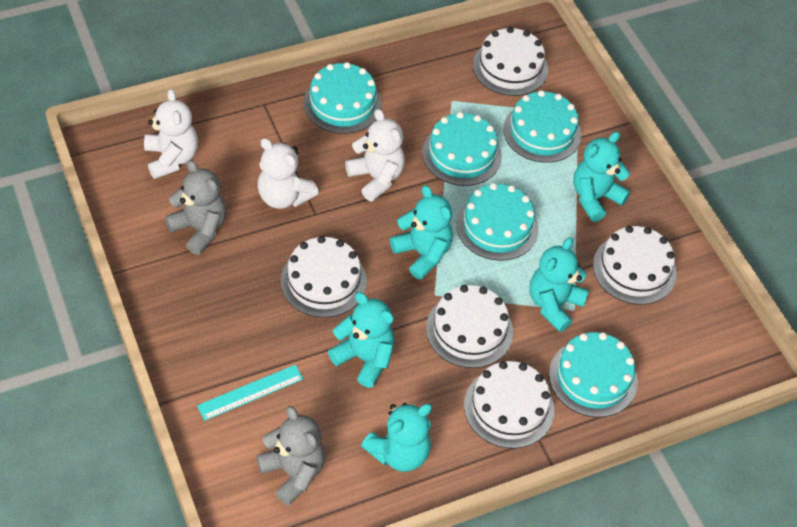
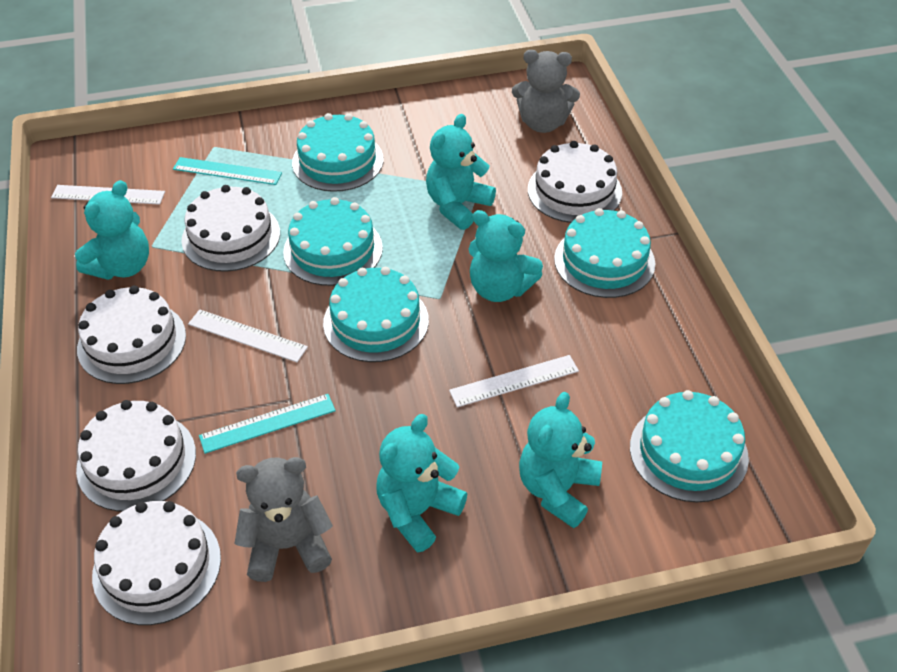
turquoise ruler: [197,365,303,421] = 1 -> [173,157,282,185] [199,394,336,454] = 2
white ruler: none = 0 -> [51,185,165,205] [188,309,308,362] [449,355,579,407] = 3
white teddy bear: [144,89,198,179] [257,138,319,209] [345,109,405,202] = 3 -> none = 0

